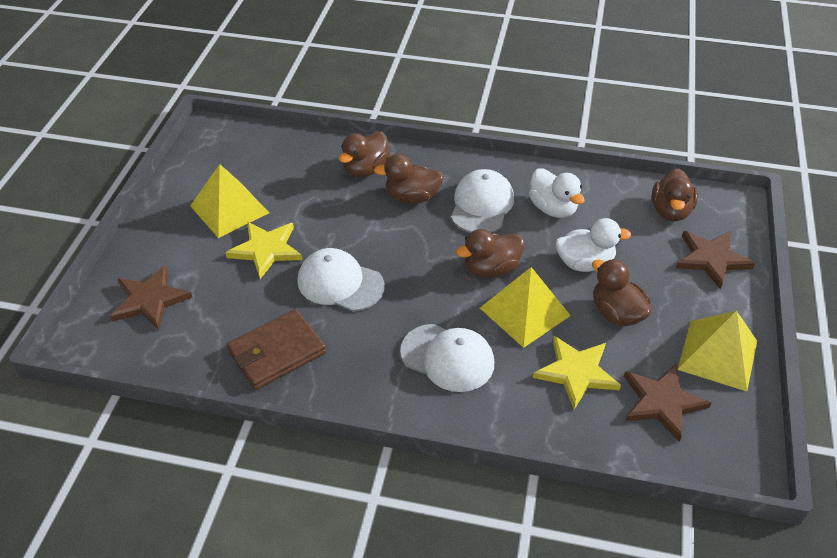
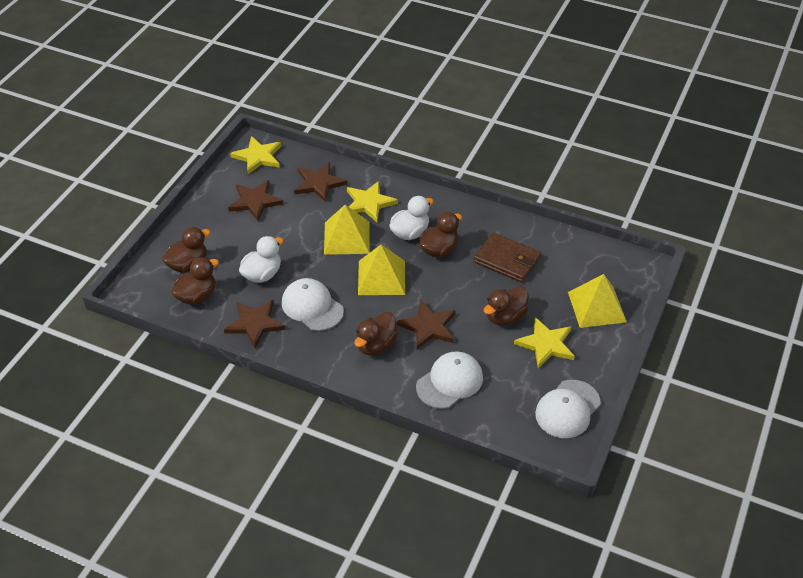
brown star: [110,265,193,330] [624,364,711,442] [676,231,755,289] = 3 -> [224,300,286,348] [228,180,283,221] [294,162,347,202] [397,300,455,349] = 4
yellow star: [225,222,302,279] [533,336,621,409] = 2 -> [230,136,281,174] [347,181,398,222] [514,317,575,368] = 3

